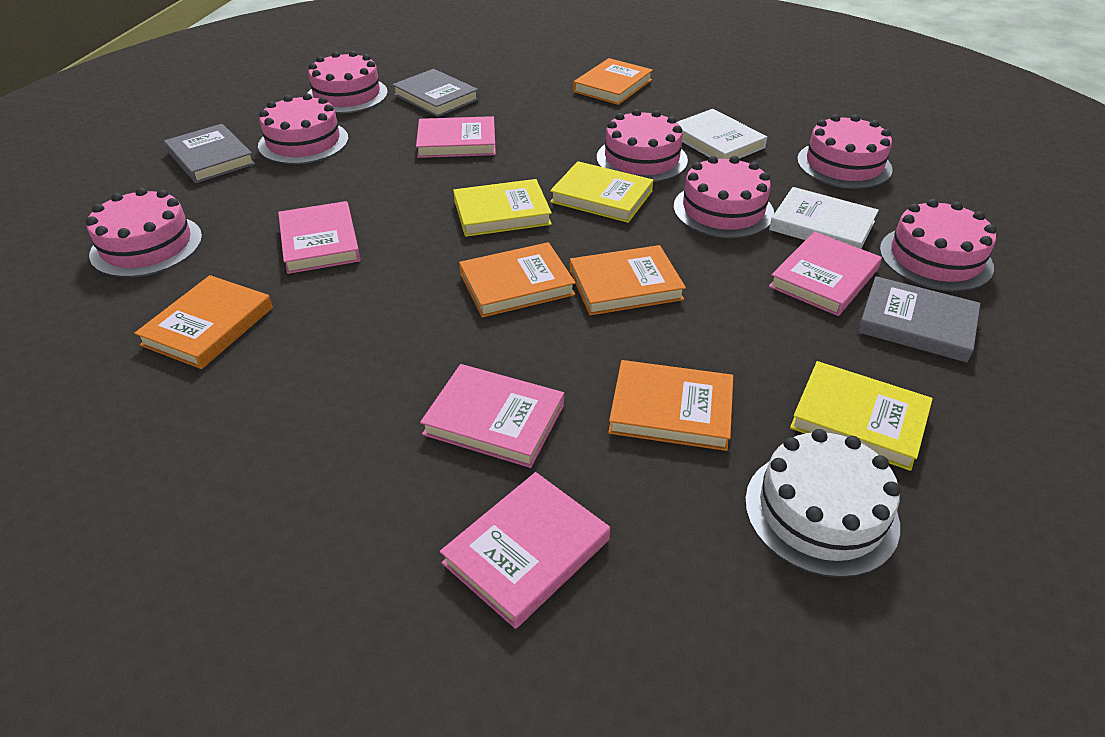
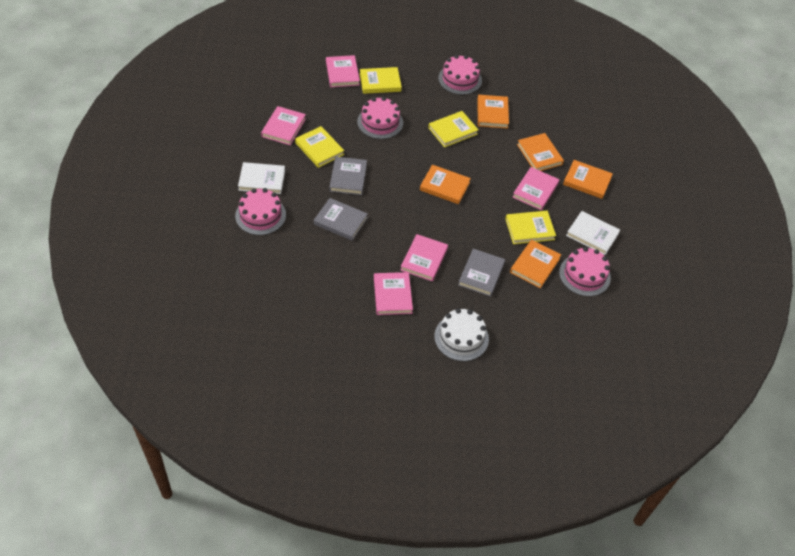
pink cake: [86,188,202,278] [258,93,348,164] [308,51,388,113] [597,109,688,182] [674,156,774,238] [797,114,893,189] [880,199,997,291] = 7 -> [235,188,286,235] [357,97,403,139] [438,55,482,95] [559,247,611,296] = 4
yellow book: [453,179,552,237] [550,161,653,223] [790,361,933,471] = 3 -> [295,126,344,168] [360,67,402,94] [428,111,478,147] [505,211,556,244] = 4

